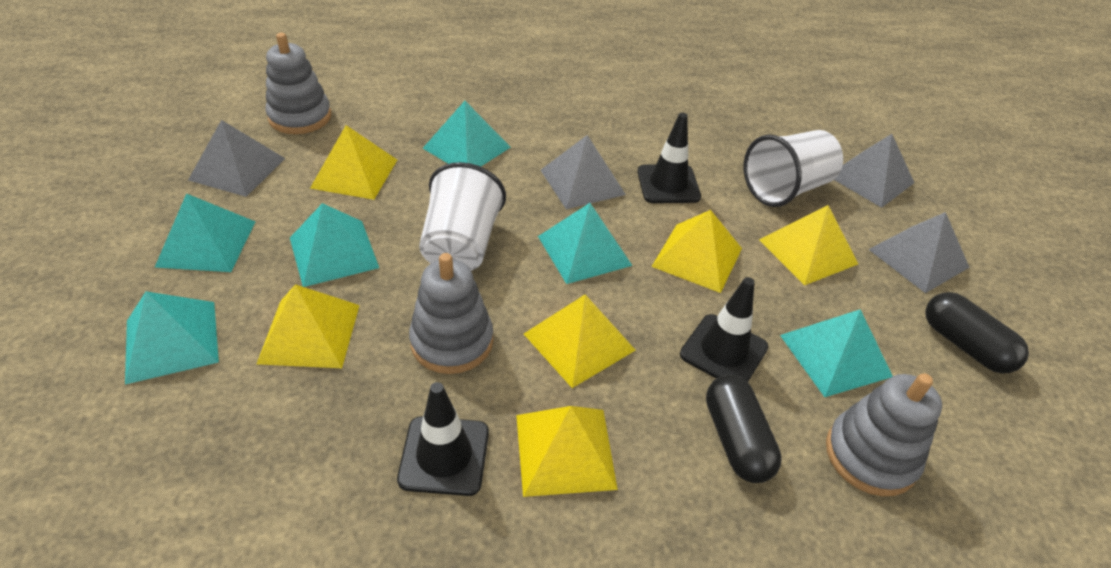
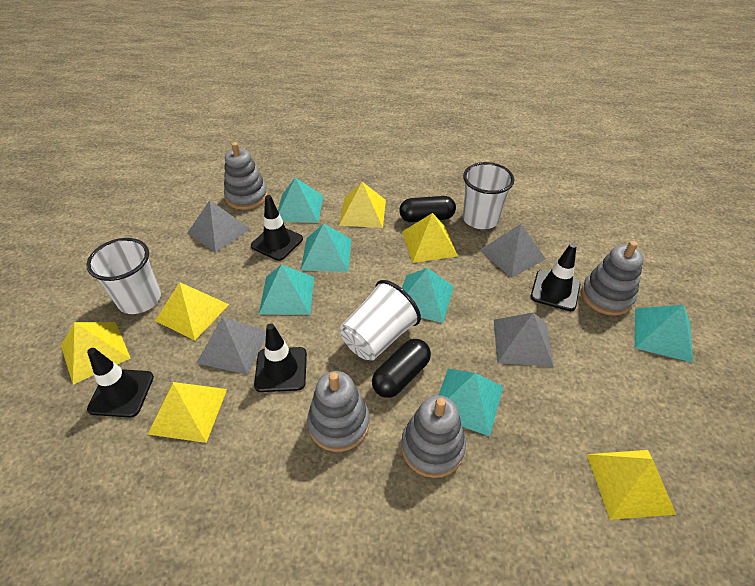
black traffic cone: [397,382,489,496] [637,113,701,203] [680,277,769,382] = 3 -> [87,348,154,418] [251,195,303,261] [254,323,307,392] [531,243,580,311] = 4
grey stacking toy: [265,33,331,134] [409,253,493,374] [826,373,942,496] = 3 -> [224,142,268,210] [307,371,370,452] [401,395,466,478] [581,241,644,316] = 4
white cup: [419,162,506,271] [744,130,843,207] = 2 -> [86,238,161,314] [340,280,421,361] [463,162,514,229] = 3

